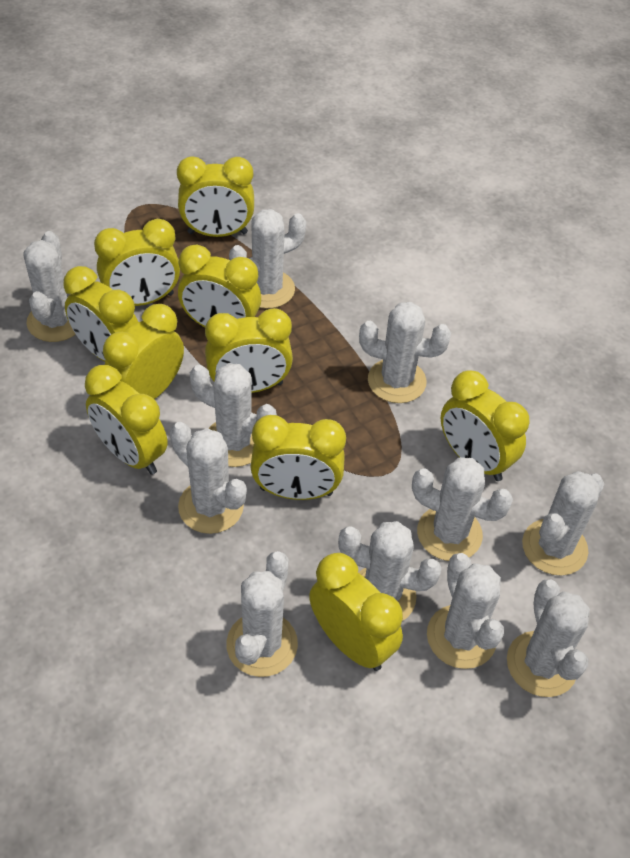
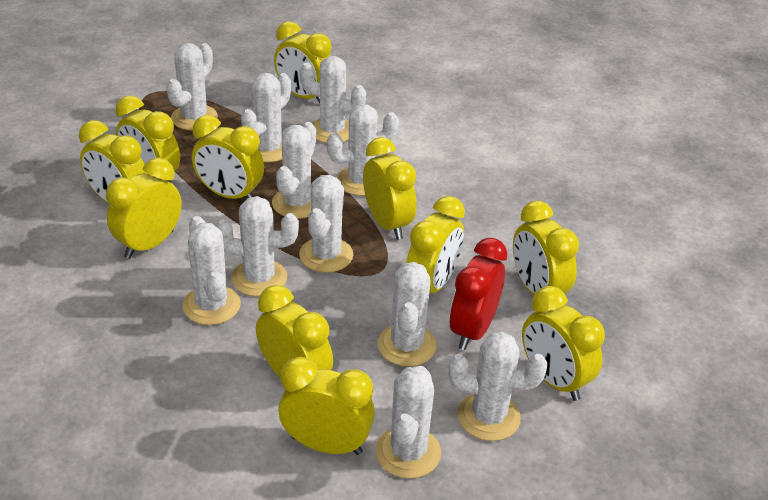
red clock: none = 0 -> [449,238,507,350] = 1
yellow clock: [63,266,138,362] [85,365,168,475] [94,219,180,306] [103,304,184,399] [177,156,254,237] [178,245,261,327] [205,308,293,393] [250,415,346,500] [309,553,403,671] [441,370,530,481] = 10 -> [79,120,146,204] [106,158,182,259] [115,95,180,183] [192,115,264,199] [256,285,333,378] [274,21,332,103] [278,357,375,455] [363,137,417,240] [406,196,465,293] [513,201,579,295] [522,286,605,401] = 11

